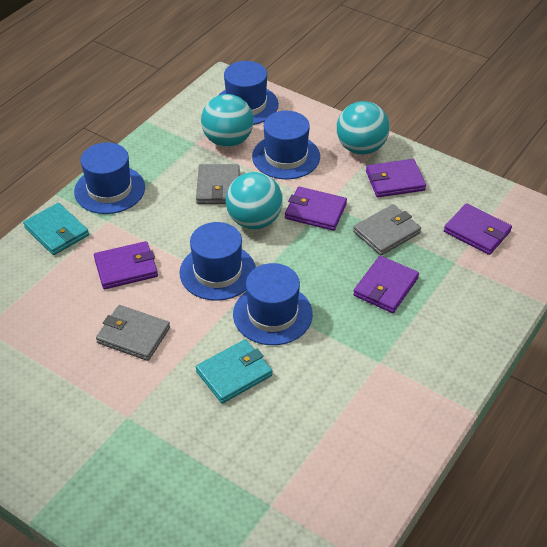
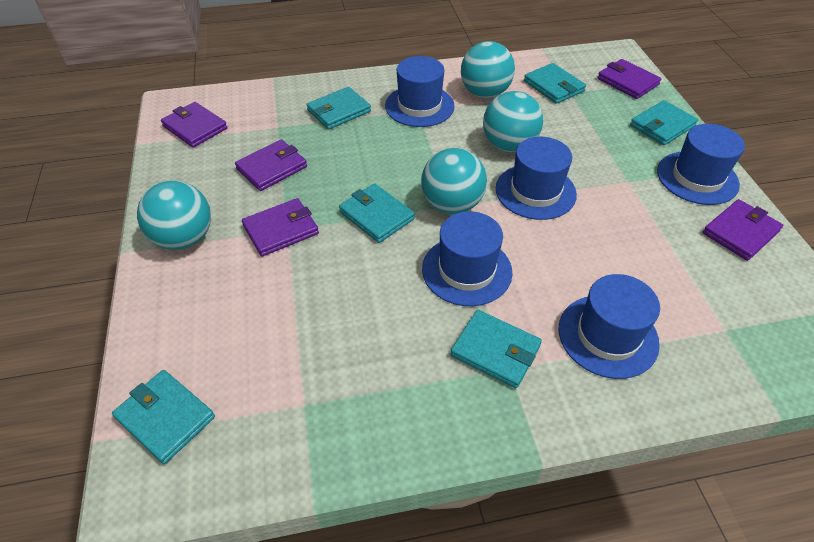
grey wallet: [96,305,170,361] [196,164,240,204] [353,204,421,256] = 3 -> none = 0
turquoise ball: [201,94,254,147] [226,172,283,229] [337,101,389,155] = 3 -> [137,180,211,250] [421,148,487,214] [461,41,515,98] [483,91,543,152] = 4
turquoise wallet: [23,203,89,255] [196,339,272,403] = 2 -> [112,370,215,464] [306,87,371,130] [339,183,415,243] [450,310,542,388] [524,63,586,104] [630,100,698,145] = 6

